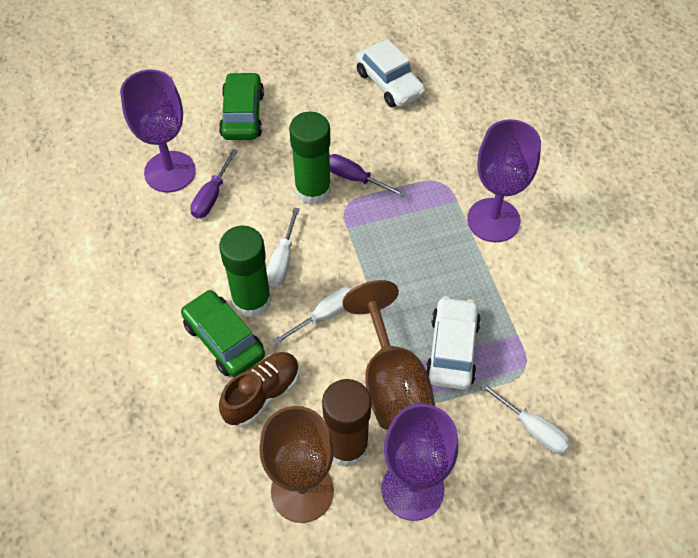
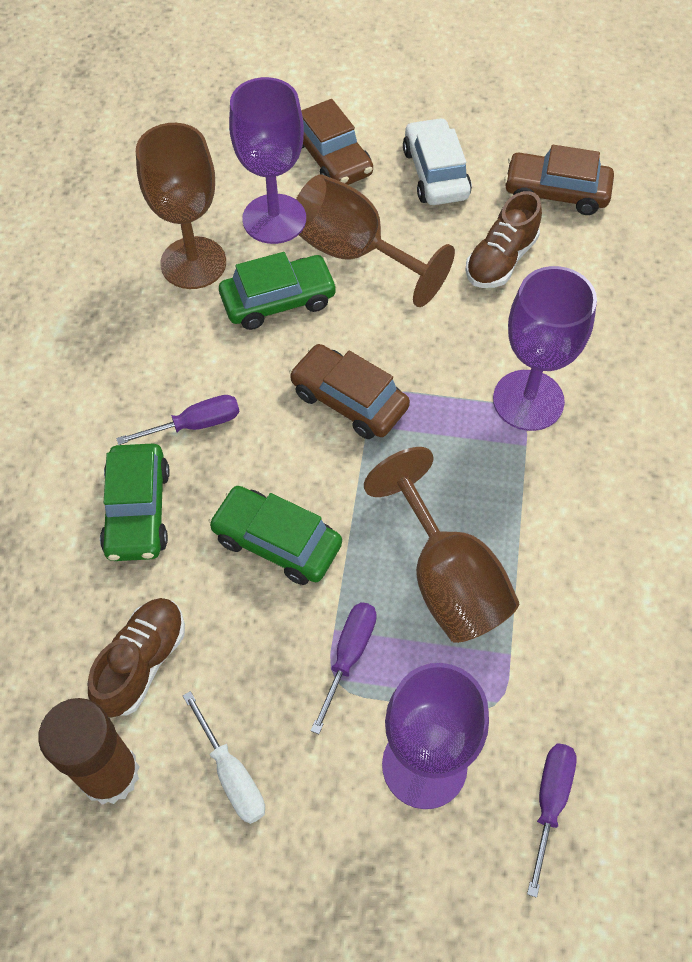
brown car: none = 0 -> [289,344,410,439] [301,99,373,185] [504,145,614,215] = 3
brown goblet: [259,406,334,523] [342,280,435,430] = 2 -> [136,123,226,289] [290,175,455,307] [364,447,519,643] = 3
brown shoe: [219,352,299,427] = 1 -> [88,598,185,718] [465,191,542,288] = 2
green car: [181,290,265,377] [219,72,264,140] = 2 -> [100,444,170,561] [208,486,342,585] [219,252,338,330] = 3
green glue stick: [219,226,271,318] [289,112,331,205] = 2 -> none = 0
purple screwdriver: [190,149,238,218] [329,154,405,197] = 2 -> [116,395,240,445] [311,602,377,734] [527,743,577,898] = 3
white car: [356,39,425,107] [426,296,481,390] = 2 -> [403,118,472,205] = 1
white screwdriver: [267,208,300,287] [272,287,353,345] [480,382,571,454] = 3 -> [183,691,265,824] = 1

